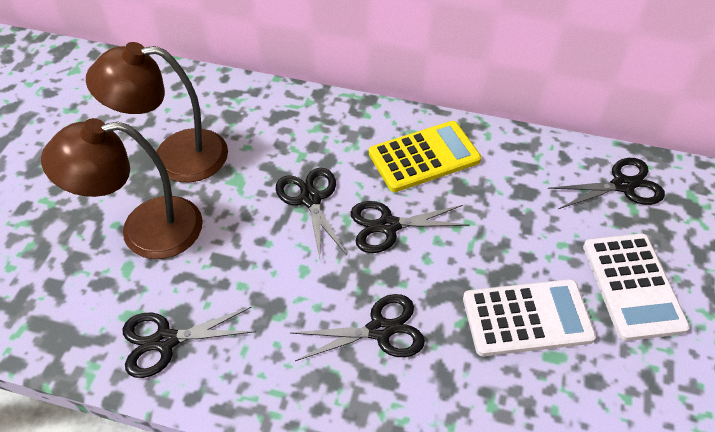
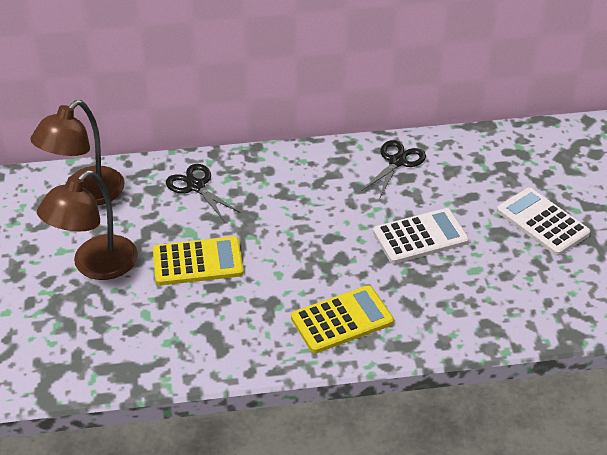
black scissors: [123,307,256,378] [276,168,347,258] [291,294,425,361] [350,201,470,253] [548,158,665,209] = 5 -> [166,164,241,221] [361,140,426,197] = 2
yellow calculator: [369,121,481,192] = 1 -> [153,236,244,285] [291,285,394,353] = 2

